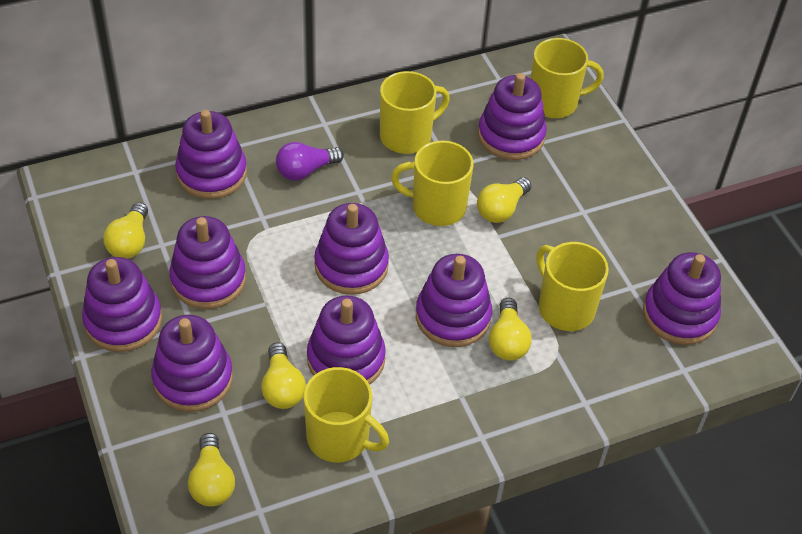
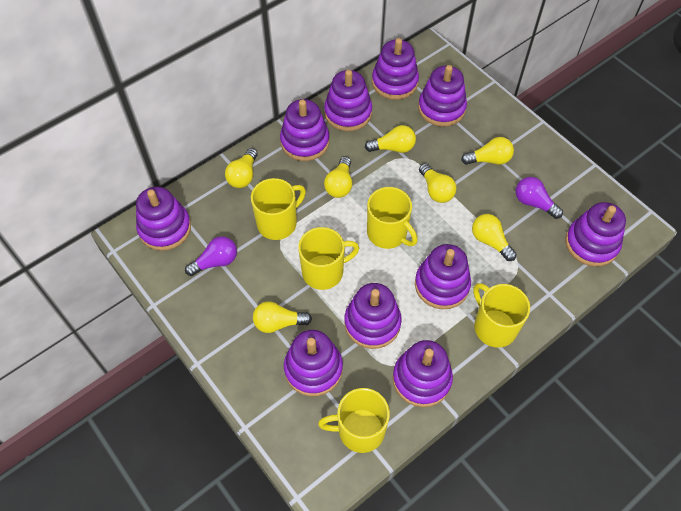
purple light bulb: [276,142,344,181] = 1 -> [185,236,237,276] [516,177,563,219] = 2
purple stacking toy: [82,257,162,352] [151,315,233,412] [169,216,246,309] [175,110,247,199] [307,295,386,385] [314,203,389,295] [416,254,492,347] [478,73,547,160] [643,252,721,345] = 9 -> [136,187,191,251] [280,99,329,161] [284,330,343,396] [324,70,372,131] [344,283,402,349] [372,38,419,100] [393,340,453,407] [415,244,471,309] [418,65,467,127] [565,202,626,267] = 10
yellow light bulb: [103,202,148,259] [188,433,235,507] [261,343,306,409] [477,177,532,223] [489,298,532,361] = 5 -> [225,148,258,188] [253,302,312,333] [324,157,352,198] [365,125,416,153] [419,163,456,203] [461,137,514,165] [472,214,517,261] = 7

